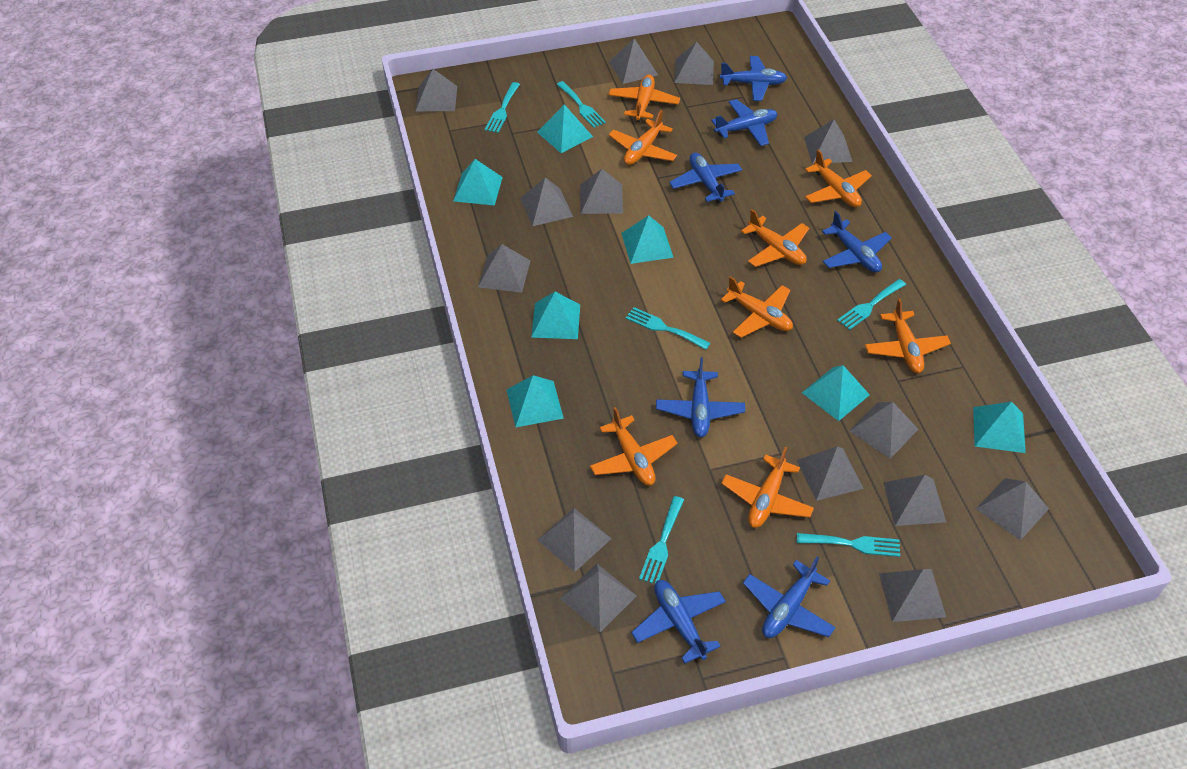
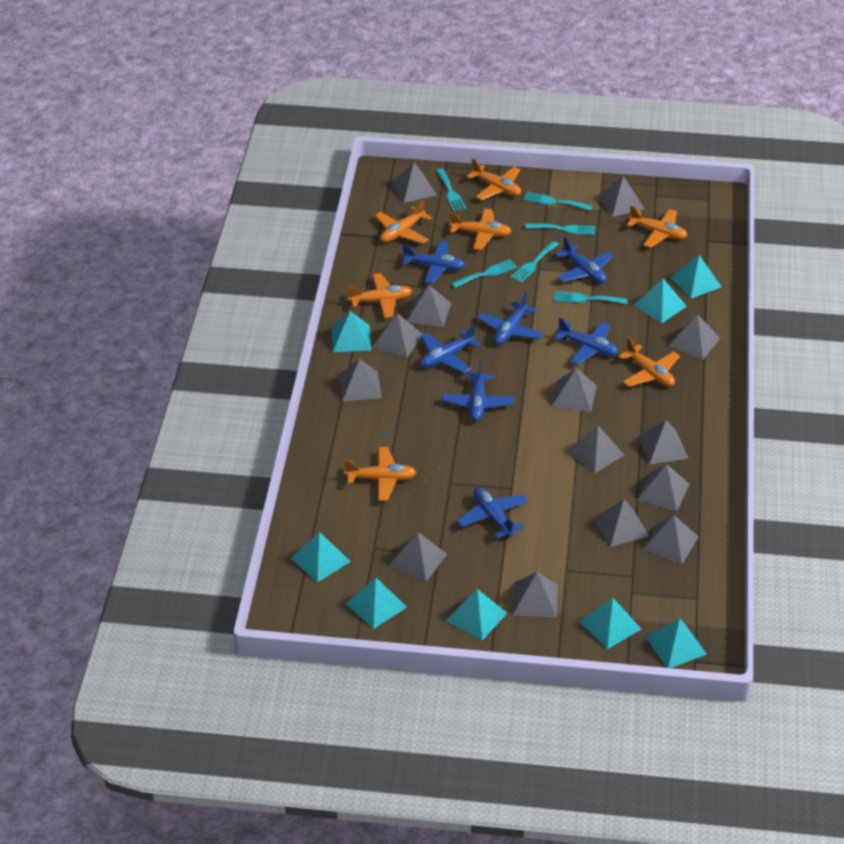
orange plane: [590,407,678,486] [608,75,680,122] [609,110,677,165] [721,276,793,338] [721,447,814,528] [741,209,809,267] [805,149,872,207] [865,298,951,373] = 8 -> [344,447,417,501] [347,273,412,318] [375,200,432,244] [449,208,512,250] [466,158,521,200] [618,337,680,387] [627,206,687,248] = 7
turquoise pyramid: [453,159,503,206] [507,375,564,428] [531,292,580,339] [537,104,593,153] [621,215,674,264] [802,365,870,421] [973,402,1026,453] = 7 -> [291,532,351,583] [331,311,371,352] [346,578,407,629] [446,589,507,641] [579,598,641,649] [634,279,687,323] [646,618,707,668] [670,255,722,298] = 8

